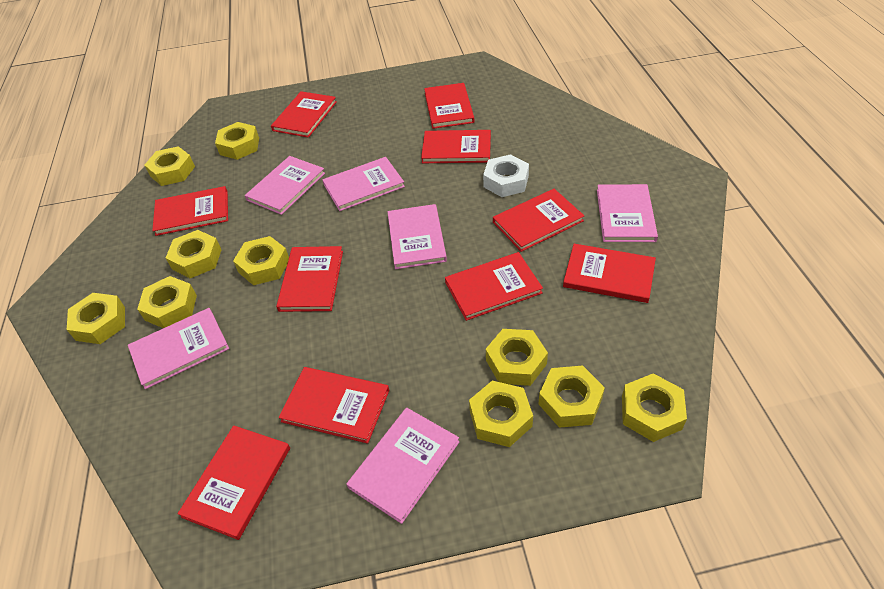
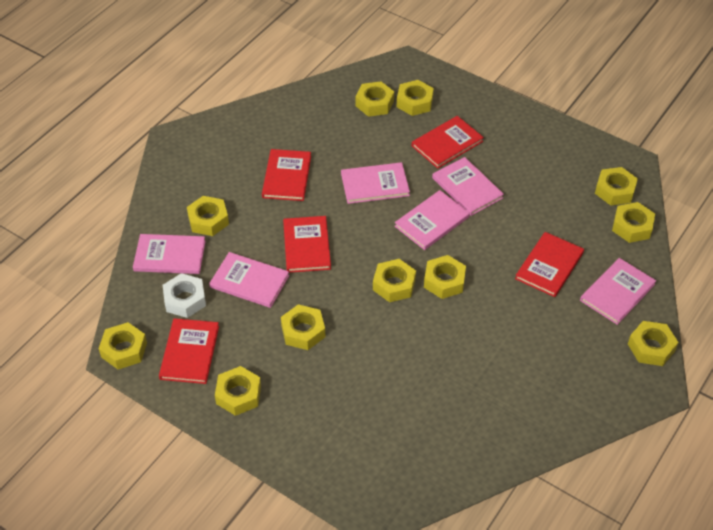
red book: [152,186,228,236] [178,425,290,540] [271,91,337,138] [276,246,343,312] [279,367,389,444] [421,130,491,163] [424,83,474,129] [445,252,543,321] [493,189,584,252] [563,244,656,303] = 10 -> [159,318,219,384] [262,149,311,201] [283,216,331,273] [412,116,484,169] [515,232,584,297] = 5
yellow nut: [67,293,125,344] [137,276,197,328] [144,146,195,186] [166,230,221,278] [215,122,259,160] [233,236,289,285] [469,381,533,447] [486,329,548,386] [539,365,605,428] [622,373,687,442] = 10 -> [99,322,147,369] [187,196,229,236] [215,366,261,416] [281,304,325,350] [355,81,394,117] [373,259,416,302] [397,80,434,116] [424,255,466,299] [595,167,638,206] [612,202,655,243] [628,321,679,366] = 11

